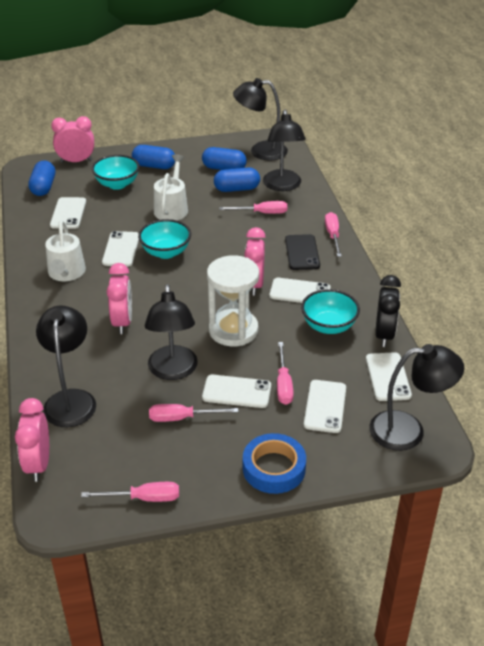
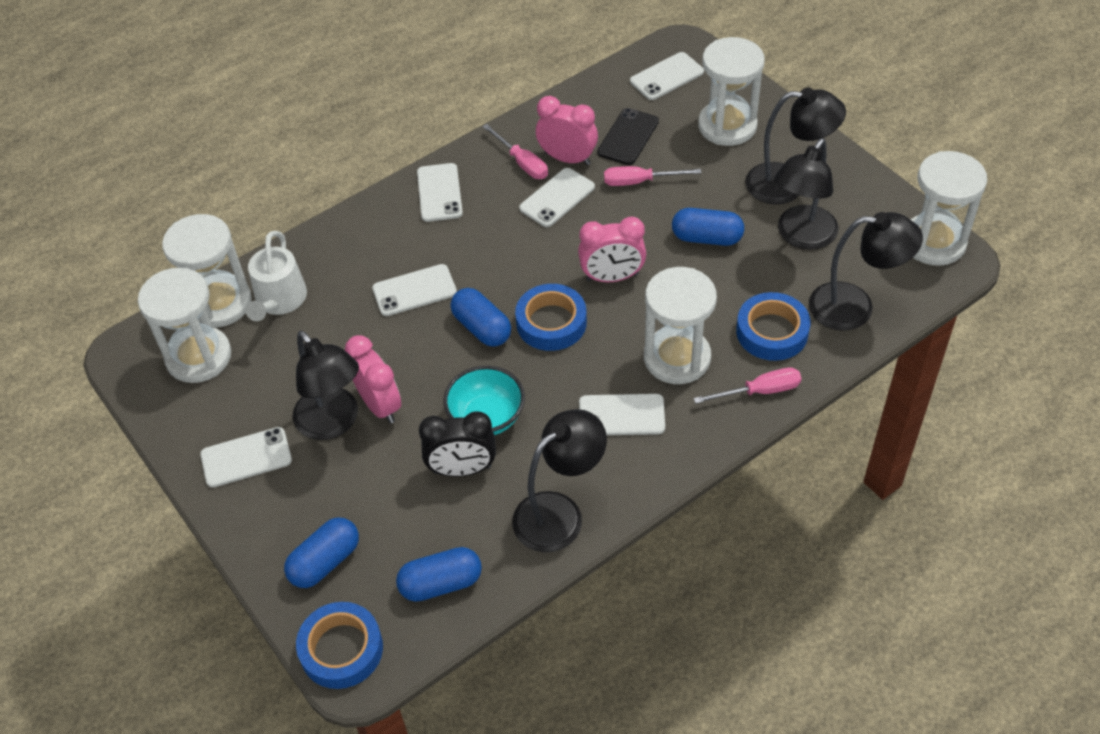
blue tape: [243,433,306,494] = 1 -> [296,602,383,689] [515,284,587,351] [736,292,810,361] = 3
pink clock: [15,398,49,482] [51,116,94,163] [107,263,132,334] [244,227,266,295] = 4 -> [345,335,401,424] [536,96,598,165] [578,217,646,282] = 3
pink screwdriver: [81,482,179,502] [149,404,238,422] [219,201,287,214] [277,342,294,405] [325,212,342,257] = 5 -> [483,124,548,179] [604,166,701,186] [693,367,802,404] = 3
turquoise bowl: [92,155,140,190] [138,219,191,259] [301,289,360,334] = 3 -> [443,366,525,435] = 1
white hourglass: [207,255,259,346] = 1 -> [138,267,231,383] [162,214,252,327] [644,267,717,384] [698,37,765,146] [911,151,987,266] = 5
white watering can: [45,220,86,281] [154,154,188,221] = 2 -> [246,231,307,321] = 1

